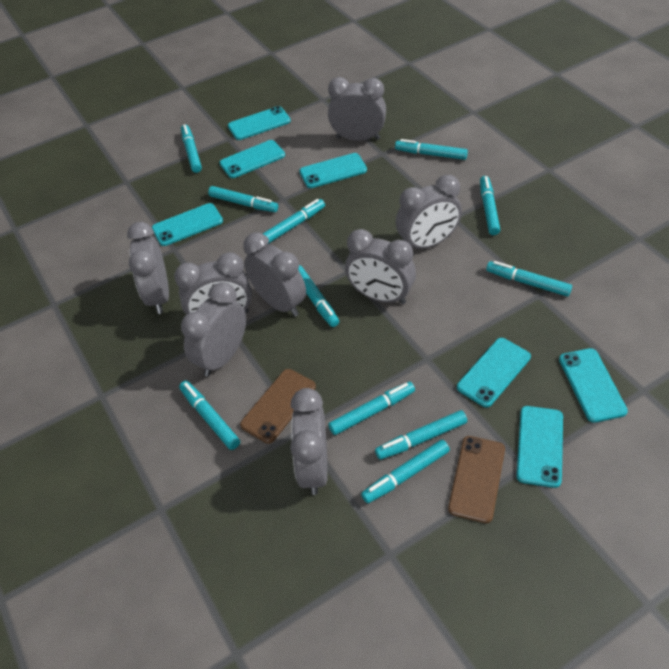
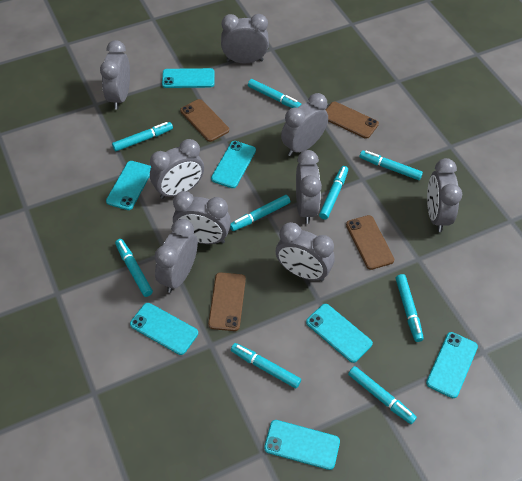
brown phone: [240,369,316,444] [448,436,505,523] = 2 -> [180,99,229,142] [208,272,246,331] [326,102,379,139] [346,215,394,270] = 4
grey clock: [127,222,169,314] [174,252,252,315] [181,282,246,376] [243,232,306,317] [290,388,328,495] [328,77,386,141] [345,229,416,304] [396,175,462,249] = 8 -> [100,40,130,110] [150,139,204,199] [154,219,198,293] [173,191,231,244] [221,14,269,63] [276,222,334,281] [281,93,328,156] [296,150,322,224] [427,158,462,232] = 9
turquoise marker: [179,381,240,450] [181,124,202,173] [208,186,278,212] [263,199,325,244] [298,265,339,327] [328,382,415,435] [361,440,450,503] [375,410,467,460] [395,139,468,160] [480,176,500,235] [486,261,572,296] = 11 -> [112,122,173,151] [115,239,153,297] [230,195,290,231] [231,343,301,388] [248,79,302,108] [319,166,348,219] [348,366,417,424] [360,150,423,180] [396,274,424,342] = 9

